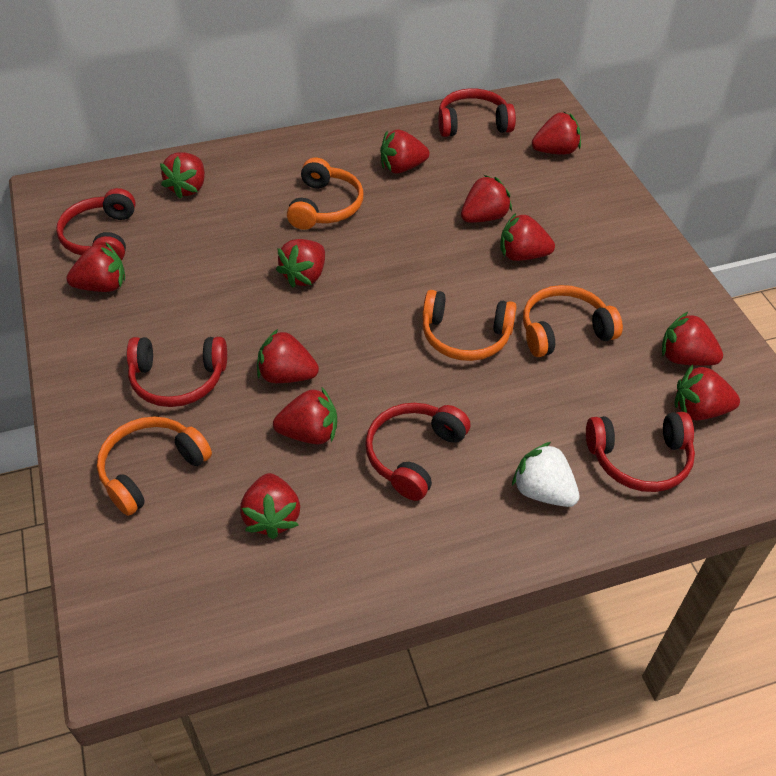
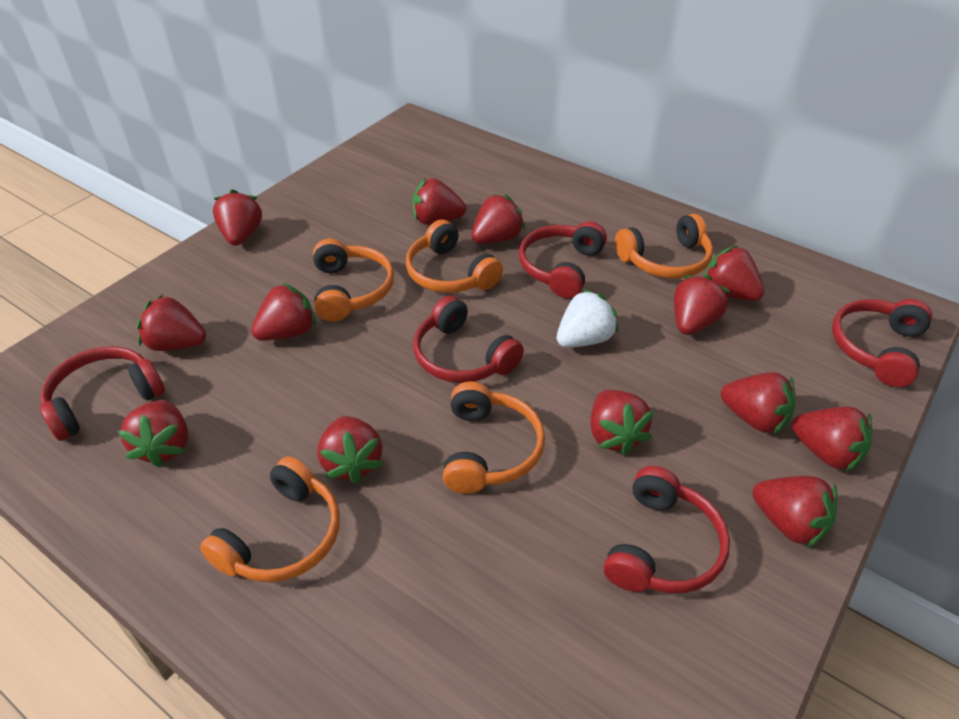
orange headphones: [97,416,212,516] [287,158,364,230] [422,290,517,361] [523,285,623,357] = 4 -> [200,456,340,582] [313,239,394,322] [406,220,503,293] [443,381,545,494] [615,214,713,279] = 5
red strawberry: [66,243,125,292] [160,152,205,199] [240,473,300,539] [257,329,319,383] [273,387,337,444] [276,239,325,288] [380,129,429,174] [461,175,512,223] [500,213,555,261] [532,111,581,155] [662,312,723,366] [675,365,740,420] = 12 -> [117,400,188,467] [137,295,206,351] [213,189,262,246] [251,283,316,341] [317,416,383,484] [412,178,466,225] [471,194,525,244] [590,390,654,455] [674,275,730,335] [705,245,765,301] [721,372,795,434] [753,476,837,548] [792,407,872,472] = 13

